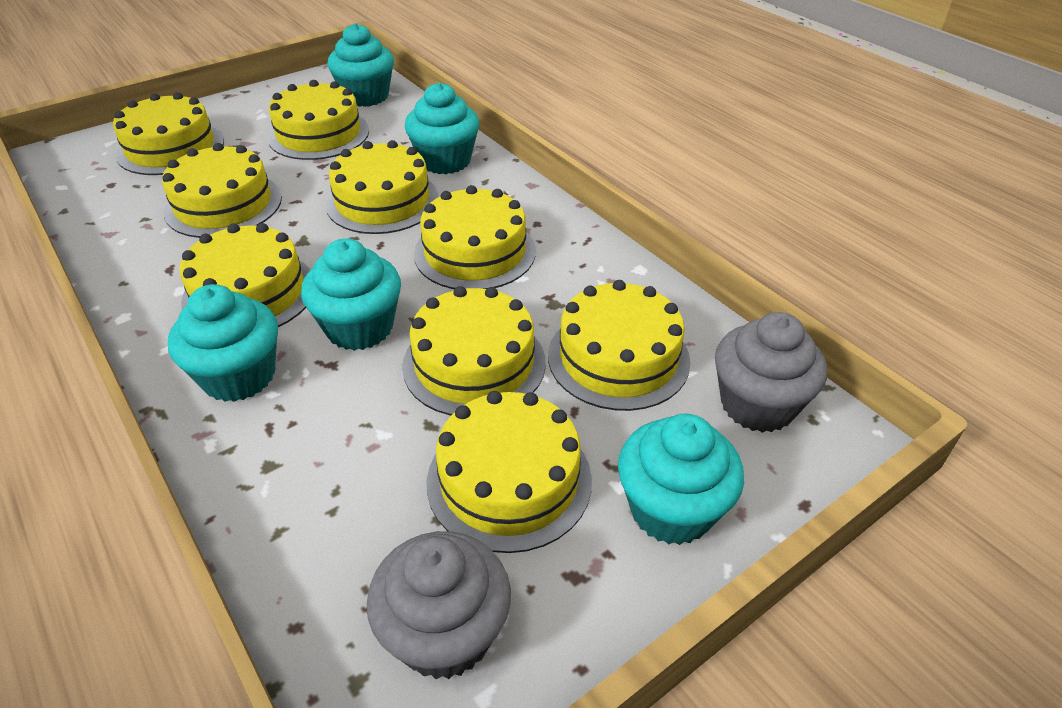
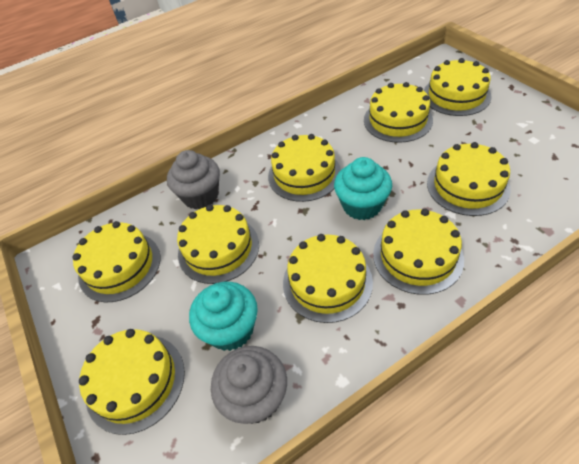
turquoise cupcake: [168,284,278,402] [301,238,401,351] [328,23,394,107] [405,82,480,174] [618,414,744,545] = 5 -> [189,282,258,351] [334,157,392,220] = 2

